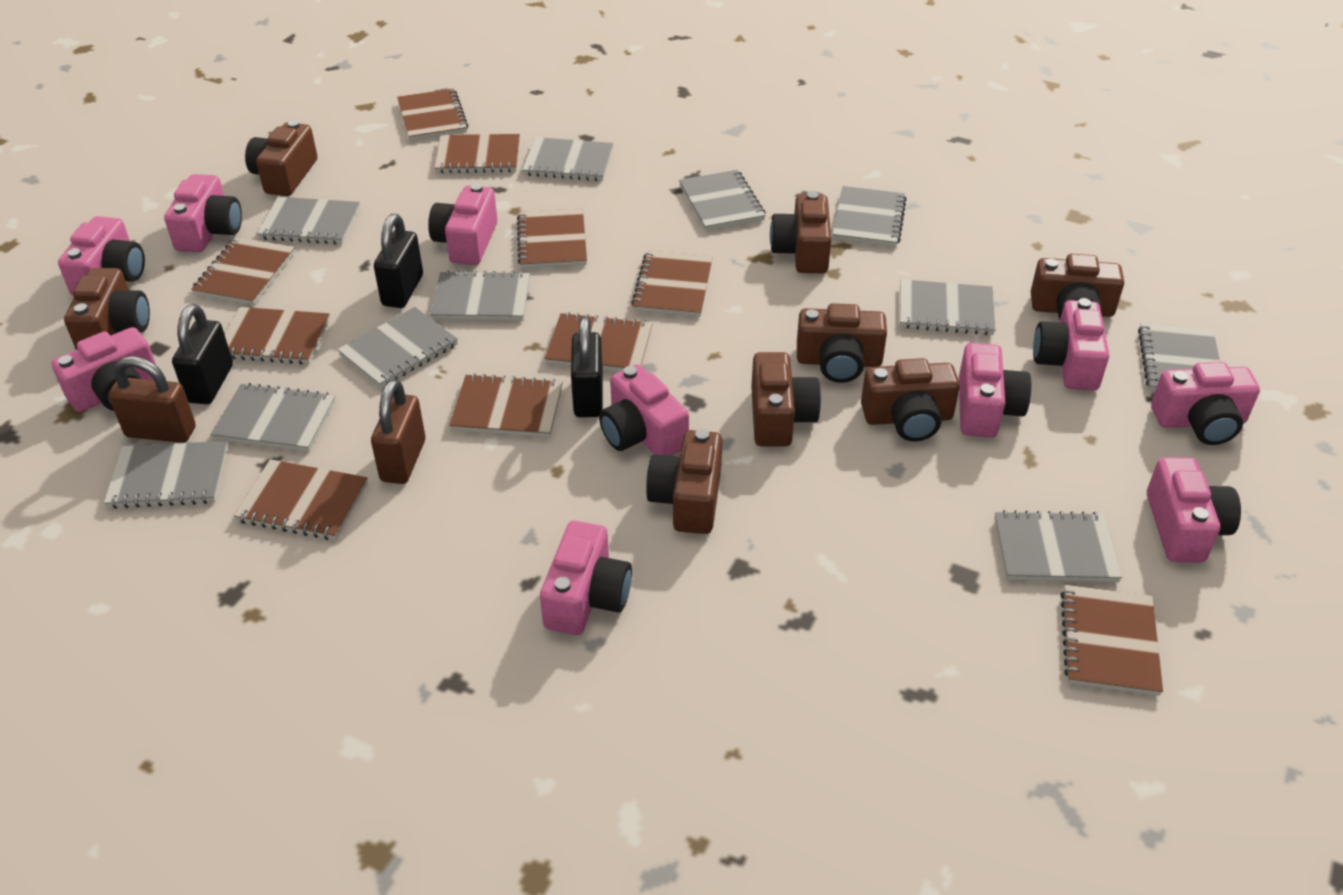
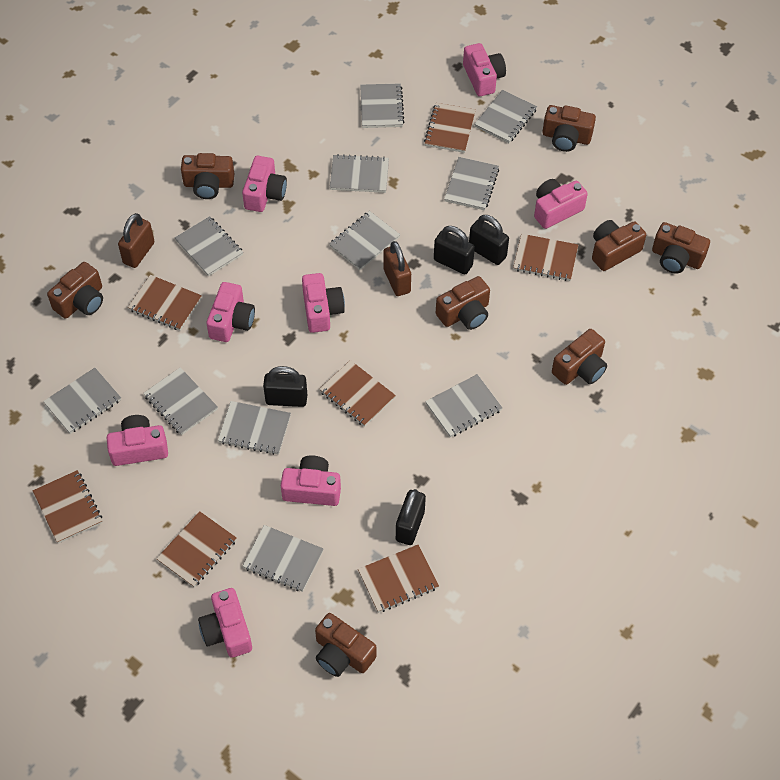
black padlock: [172,304,233,404] [374,214,423,308] [571,317,603,417] = 3 -> [263,366,307,407] [396,489,426,545] [434,226,475,274] [469,215,509,265] = 4
brown notebook: [191,237,295,305] [225,307,330,364] [234,459,368,540] [397,89,468,141] [434,134,520,173] [449,373,563,438] [517,209,587,269] [545,312,653,372] [631,251,713,317] [1060,585,1163,696] = 10 -> [33,470,103,543] [128,275,202,331] [156,511,237,587] [319,360,396,427] [358,545,439,613] [424,103,476,153] [513,234,578,281] = 7
pink camera: [52,327,156,412] [58,216,145,296] [164,174,242,252] [428,183,497,265] [540,521,632,635] [599,365,689,456] [959,343,1031,438] [1033,298,1109,391] [1147,457,1241,563] [1151,362,1260,445] = 10 -> [107,415,168,466] [198,588,252,658] [206,282,255,342] [242,156,287,212] [281,455,341,506] [302,273,345,333] [463,43,506,96] [534,179,588,229] = 8

